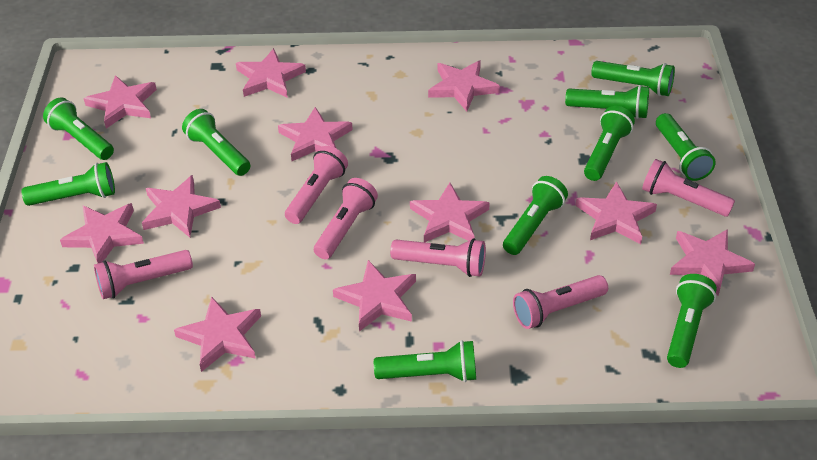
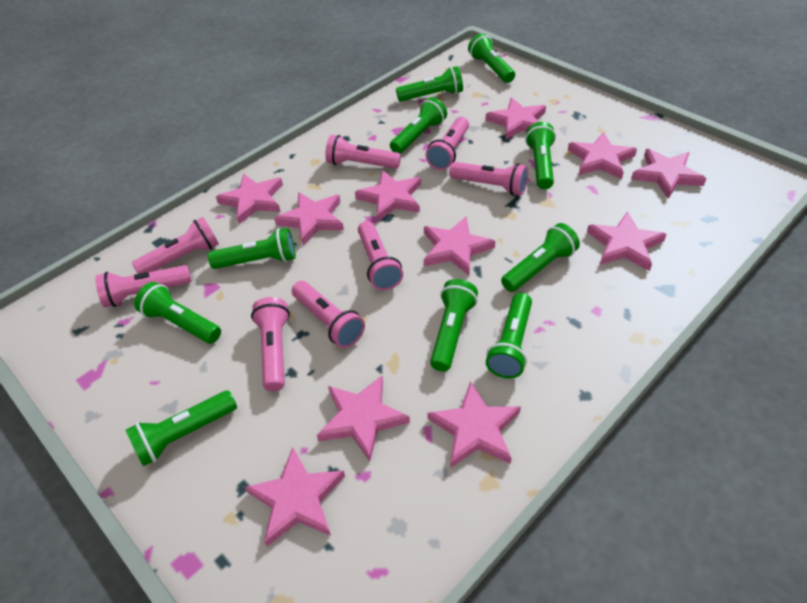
pink flashlight: [94,250,193,299] [285,146,348,224] [314,178,378,259] [390,239,486,277] [513,275,608,329] [642,159,735,217] = 6 -> [95,265,191,307] [132,217,219,274] [251,297,290,391] [292,281,365,348] [325,135,401,169] [358,221,403,290] [425,117,469,170] [449,162,528,196] = 8

